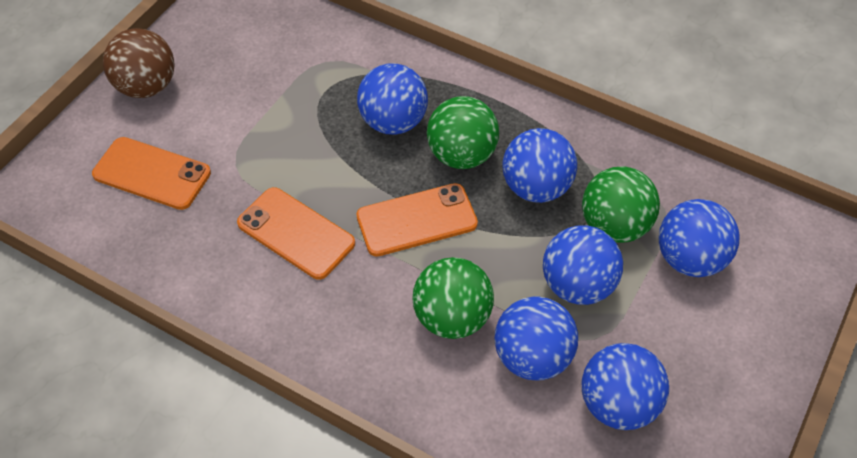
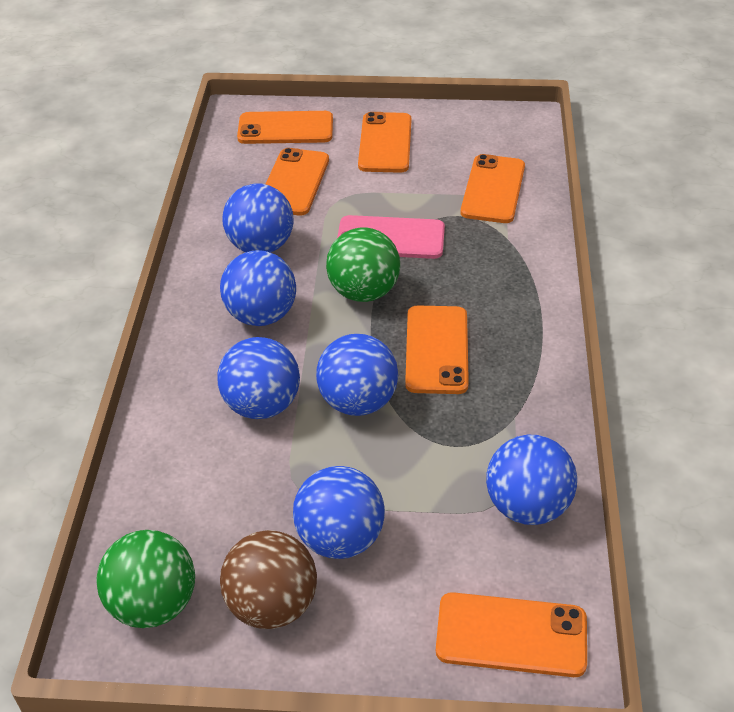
green ball: [412,257,494,339] [427,96,499,169] [582,166,660,243] = 3 -> [97,530,195,628] [326,227,400,302] = 2
orange phone: [92,137,211,210] [237,187,355,280] [356,183,478,257] = 3 -> [237,111,333,144] [266,148,329,216] [358,112,411,173] [405,306,469,394] [436,592,587,677] [461,154,525,223] = 6
pink phone: none = 0 -> [337,215,445,259] = 1

